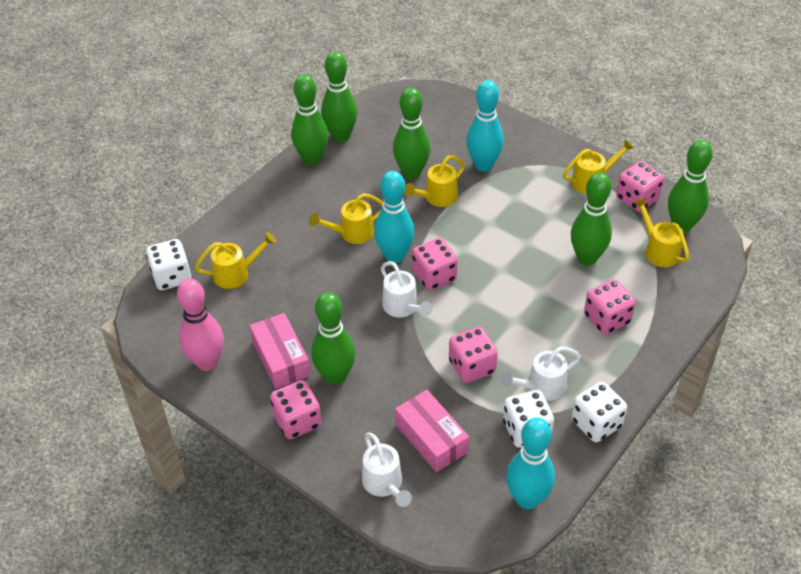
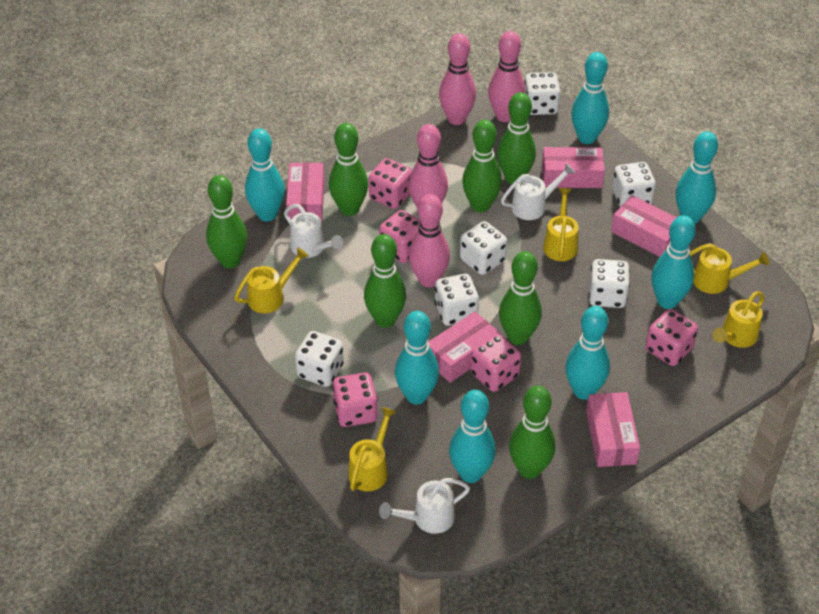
green bowling pin: [291,74,328,165] [311,292,356,385] [321,51,358,142] [393,88,430,179] [571,173,612,266] [668,140,713,233] = 6 -> [206,175,247,268] [329,123,368,216] [364,234,406,328] [462,120,502,212] [497,92,536,184] [499,251,542,345] [509,386,555,479] = 7
pink bowling pin: [177,278,224,371] = 1 -> [409,124,448,209] [409,194,450,287] [439,33,476,125] [488,31,525,122] = 4
pink box: [250,313,311,389] [395,390,469,472] = 2 -> [286,162,324,222] [429,311,500,383] [542,147,605,188] [586,392,640,467] [611,195,677,257] = 5
turquoise bowling pin: [374,171,415,263] [466,80,504,172] [506,417,555,509] = 3 -> [245,129,285,221] [395,311,439,404] [449,390,496,483] [565,306,610,400] [571,52,609,144] [651,216,696,309] [676,132,718,224] = 7
white dice: [146,239,191,290] [503,390,554,447] [571,382,627,442] = 3 -> [295,331,344,387] [435,274,479,326] [460,221,507,275] [524,72,560,115] [589,259,630,308] [612,162,656,207] = 6

